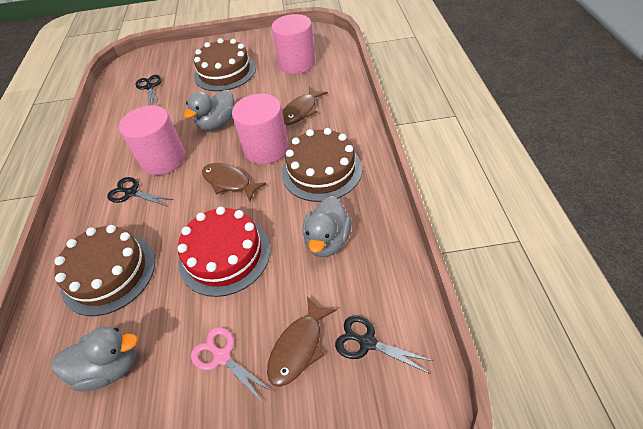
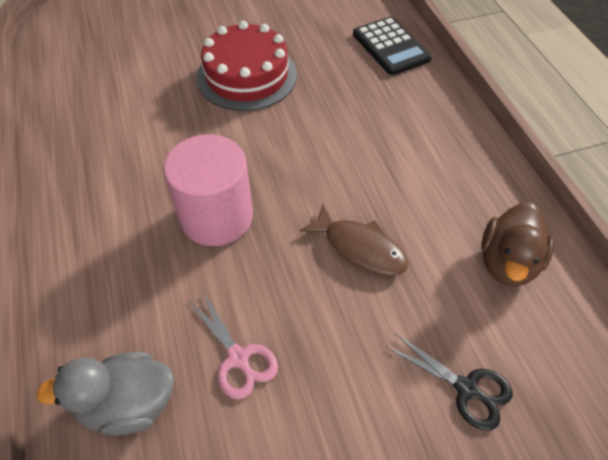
black calculator: none = 0 -> [353,17,432,75] = 1
black scissors: [107,177,173,206] [136,75,162,106] [335,316,433,374] = 3 -> [386,333,512,431] = 1
brown cake: [54,225,155,316] [194,38,256,91] [282,128,362,202] = 3 -> none = 0
brown duck: none = 0 -> [481,202,554,287] = 1
brown fish: [202,163,266,201] [267,296,337,387] [282,86,328,125] = 3 -> [300,204,408,276] = 1
grey duck: [51,326,138,392] [184,90,234,131] [303,196,352,257] = 3 -> [36,352,174,435] = 1
pink cylinder: [119,105,185,175] [232,94,289,164] [271,14,316,74] = 3 -> [164,134,253,246] = 1

